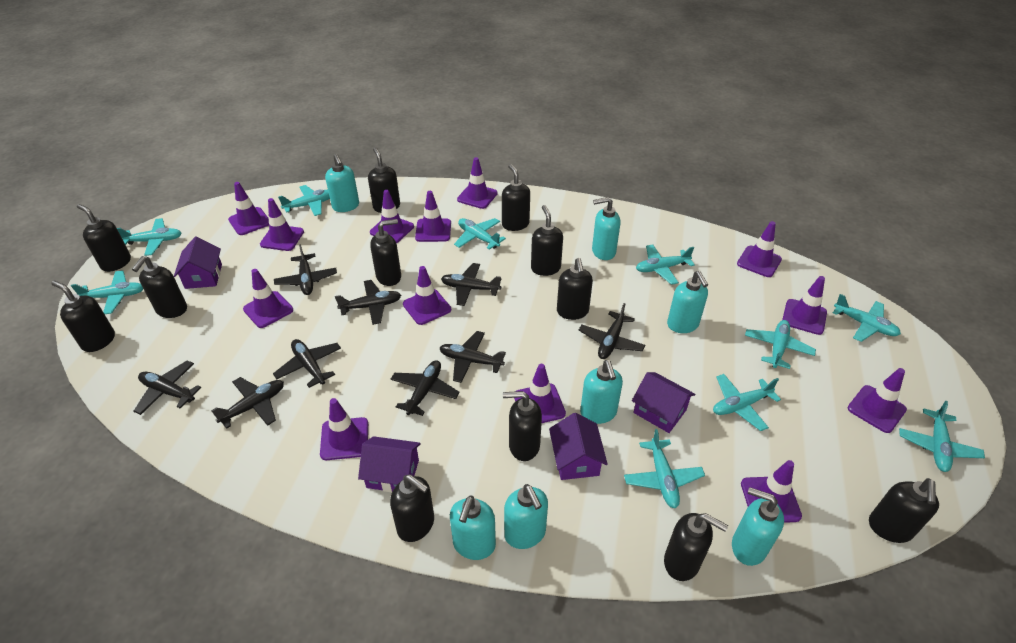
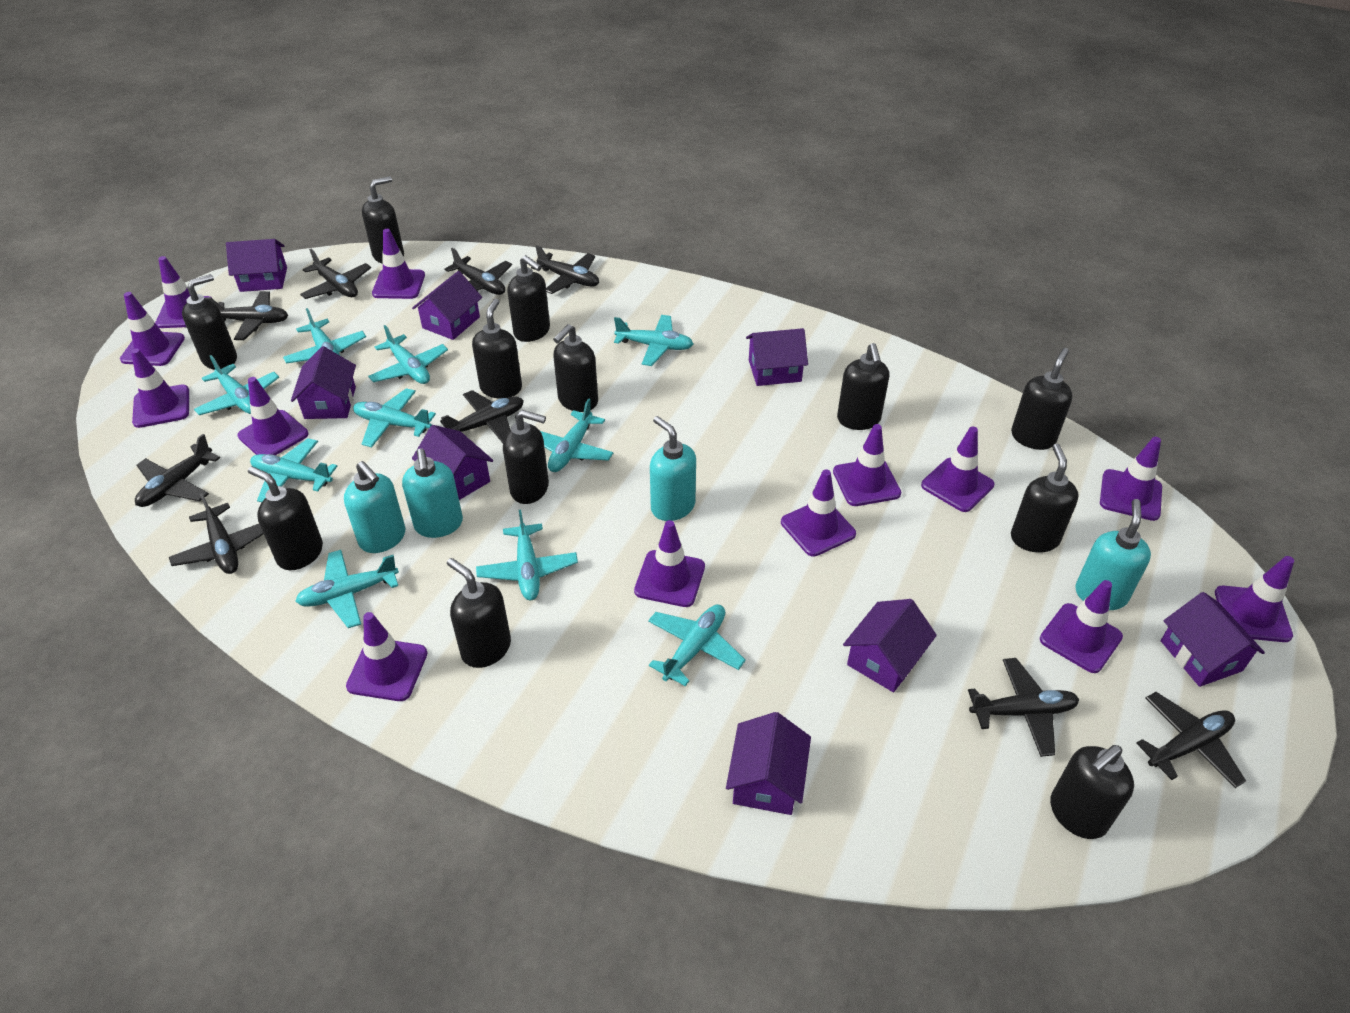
purple house: [174,236,222,289] [358,436,421,492] [549,413,608,480] [632,372,696,433] = 4 -> [226,239,287,292] [291,346,356,419] [412,271,482,340] [412,425,493,500] [726,712,811,815] [746,328,808,386] [843,599,937,692] [1161,592,1265,687] = 8
turquoise soap dispenser: [325,154,359,212] [450,496,496,560] [504,484,548,549] [580,360,623,424] [592,197,620,260] [667,271,708,333] [732,487,784,566] = 7 -> [344,461,405,553] [402,448,463,538] [650,416,696,521] [1075,499,1151,610] = 4

